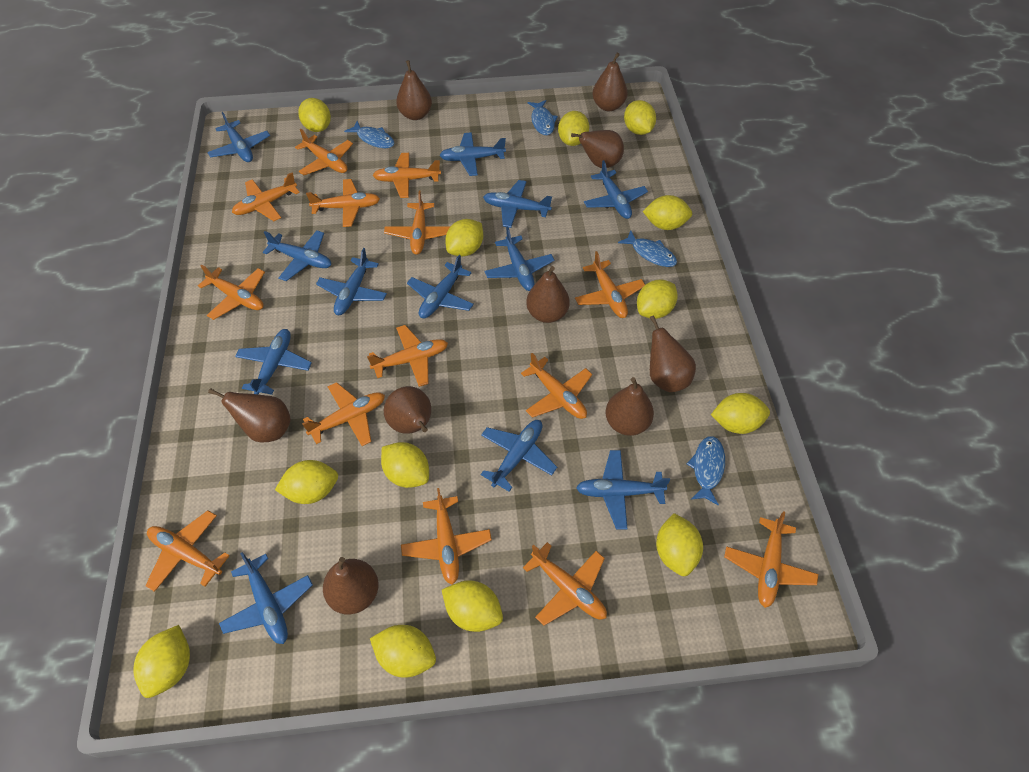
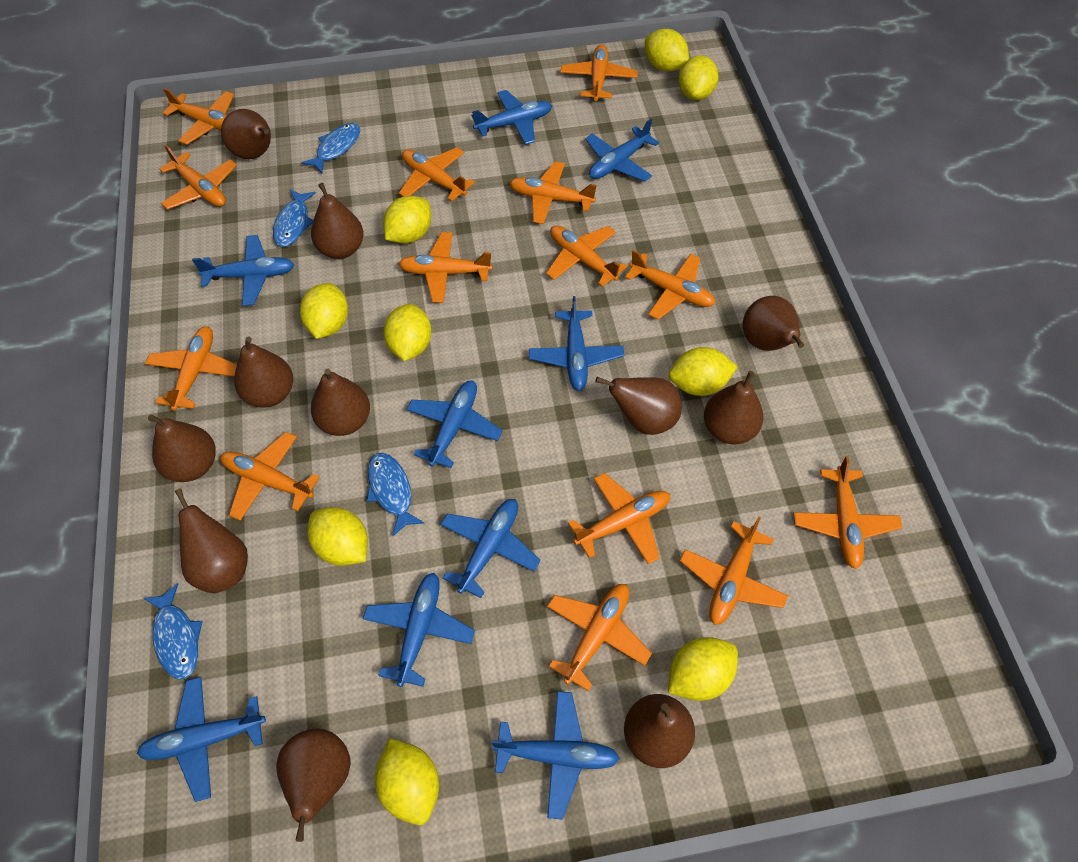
blue plane: [207,112,270,162] [219,552,313,644] [235,329,312,395] [263,230,331,281] [316,248,387,315] [407,255,474,318] [439,132,506,176] [481,420,557,492] [483,180,552,228] [485,226,555,291] [576,450,670,529] [584,160,648,219] = 12 -> [137,677,266,802] [192,235,294,306] [363,573,475,687] [406,381,502,468] [440,499,541,598] [471,90,552,145] [491,691,620,820] [529,296,624,391] [585,119,659,181] = 9
brown pear: [208,388,291,442] [323,557,379,614] [384,386,431,434] [396,60,432,120] [526,266,570,323] [571,130,624,168] [592,52,628,111] [606,377,654,436] [650,315,696,392] = 9 -> [148,415,216,482] [175,488,248,593] [221,109,271,159] [234,336,293,407] [276,728,351,842] [311,183,364,259] [311,369,370,436] [596,377,682,435] [624,694,695,768] [704,371,763,444] [743,296,804,351] = 11
yellow lemon: [133,625,190,698] [275,460,338,504] [298,98,331,132] [370,625,436,678] [381,442,429,488] [442,580,503,632] [445,219,483,257] [558,111,589,146] [624,100,656,135] [637,280,678,319] [643,195,692,230] [656,513,703,576] [711,393,770,434] = 13 -> [300,283,348,339] [308,507,368,566] [375,738,439,825] [383,196,431,243] [383,304,432,361] [645,29,689,71] [668,347,738,396] [668,637,738,701] [679,55,719,100] = 9

